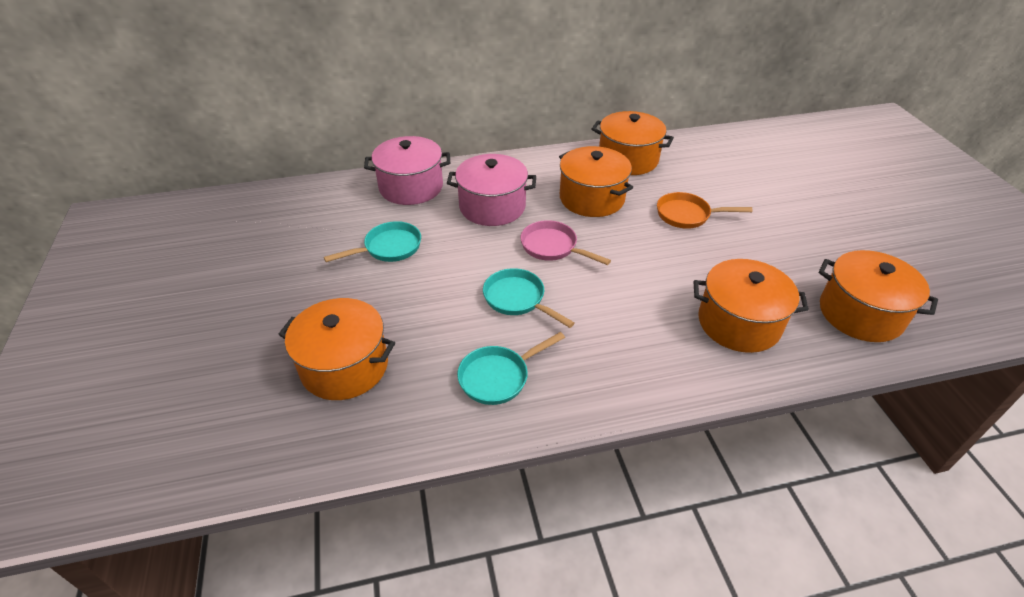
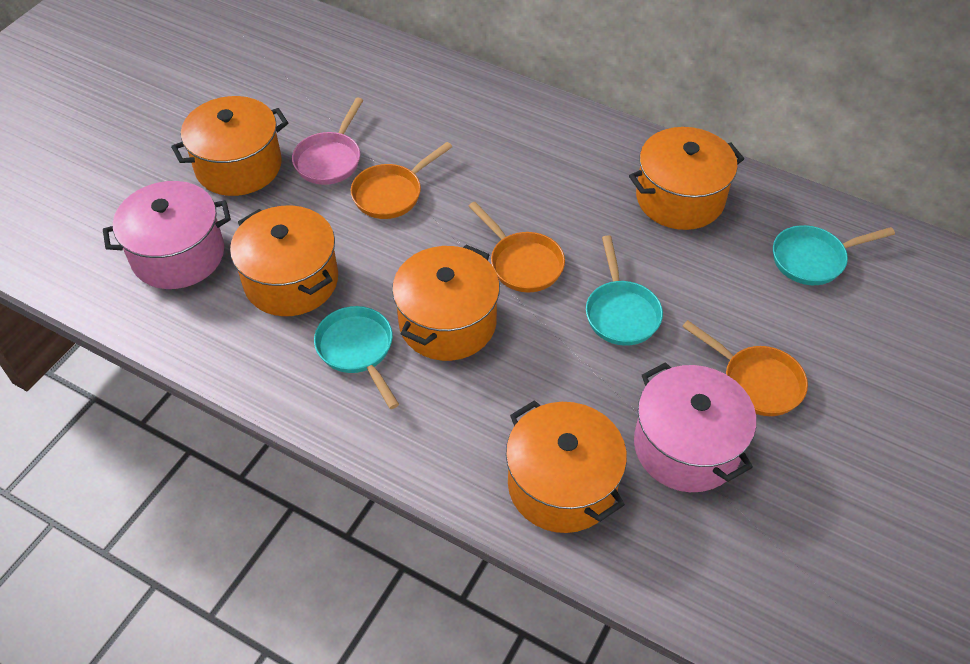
orange pan: [657,192,753,229] = 1 -> [351,142,452,219] [468,202,565,292] [682,320,808,416] = 3

